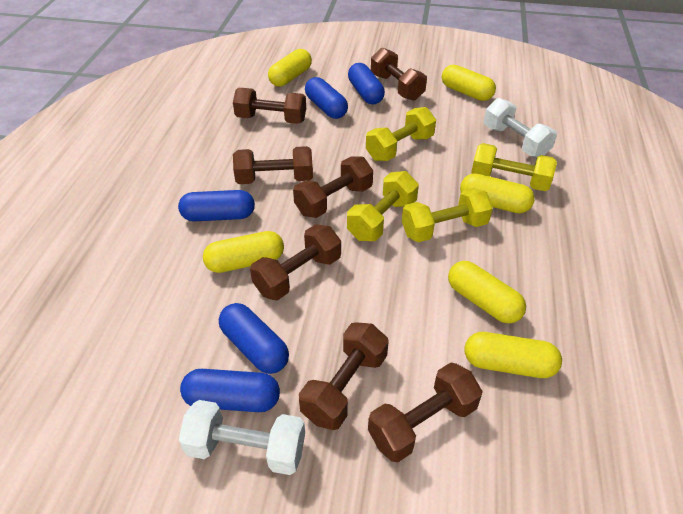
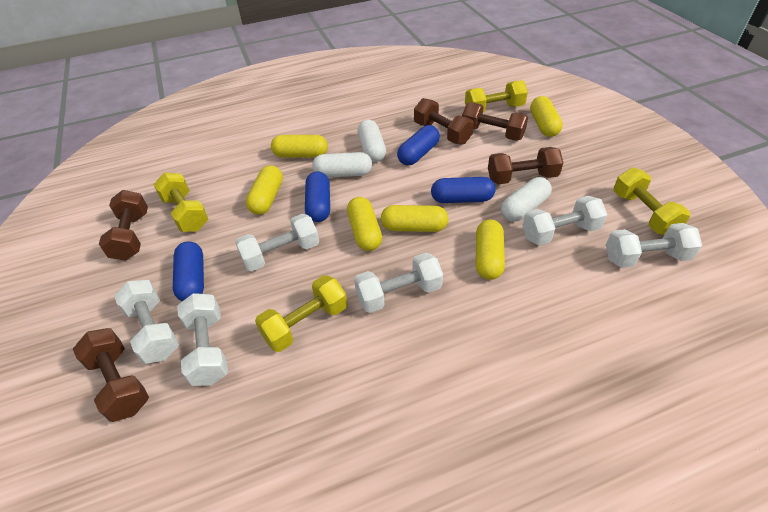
blue capsule: [178,190,255,221] [180,369,280,412] [219,303,289,374] [305,77,348,119] [348,63,385,104] = 5 -> [173,241,204,301] [305,171,330,222] [397,125,440,165] [431,177,496,203] = 4
brown dumbbell: [233,88,306,124] [233,146,313,184] [250,224,341,300] [293,156,373,218] [299,322,389,430] [368,362,483,462] [371,48,427,101] = 7 -> [73,328,149,422] [99,190,148,261] [414,98,474,144] [462,102,528,141] [488,147,563,184] = 5
white capsule: none = 0 -> [312,152,372,178] [358,120,386,162] [501,177,552,222] = 3
white dumbbell: [179,400,305,475] [484,98,557,157] = 2 -> [114,280,179,364] [177,293,228,386] [235,214,319,271] [354,253,443,313] [522,196,607,246] [606,223,702,268] = 6

